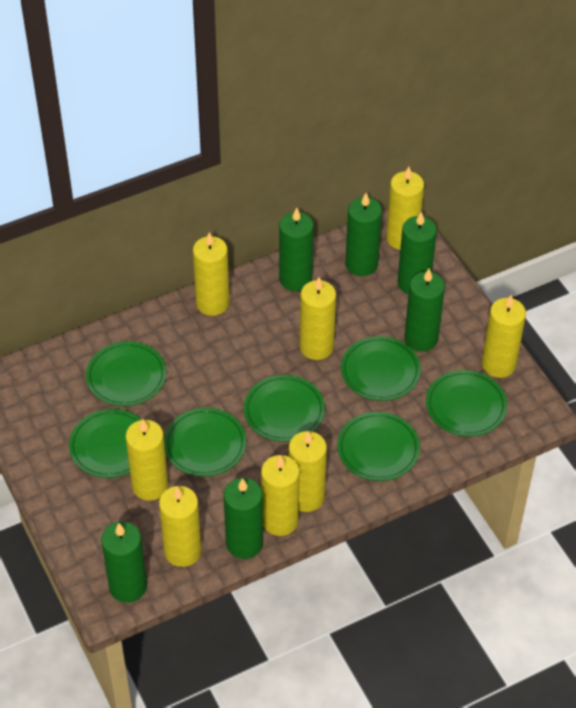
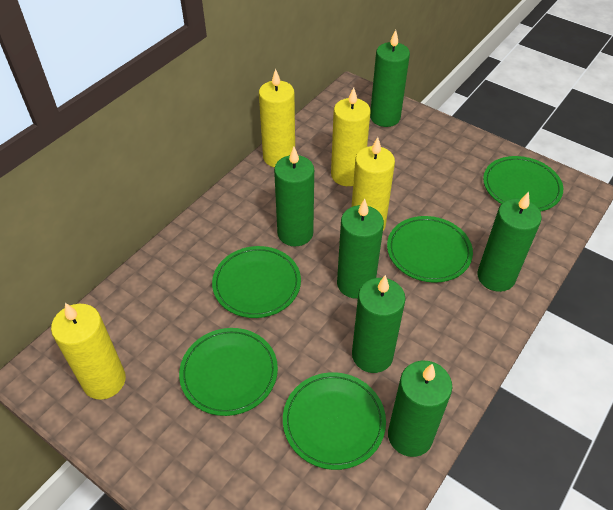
green plate: [69,409,142,478] [86,341,166,406] [164,408,246,477] [244,375,325,442] [337,412,420,481] [341,336,421,401] [426,370,507,437] = 7 -> [179,328,278,416] [212,246,301,318] [283,372,386,470] [387,216,473,283] [483,156,563,212] = 5
yellow candle: [126,419,168,501] [159,486,202,567] [193,232,229,316] [261,455,300,536] [289,431,327,512] [300,277,336,360] [386,167,424,250] [482,295,526,378] = 8 -> [51,303,126,400] [259,69,295,167] [331,87,371,186] [351,137,395,230] = 4

